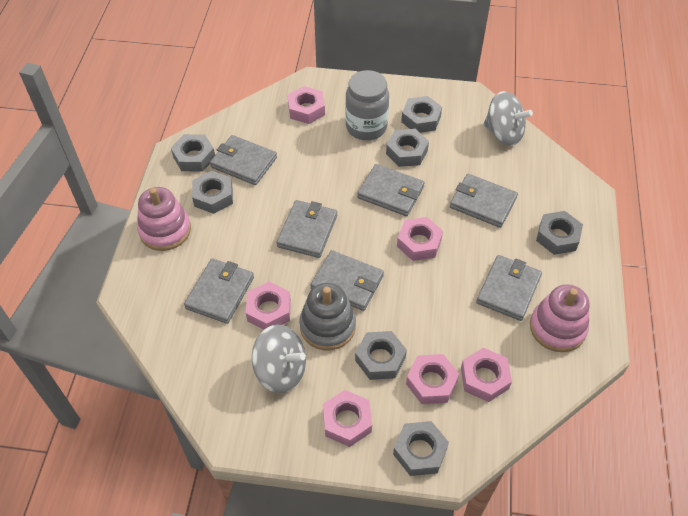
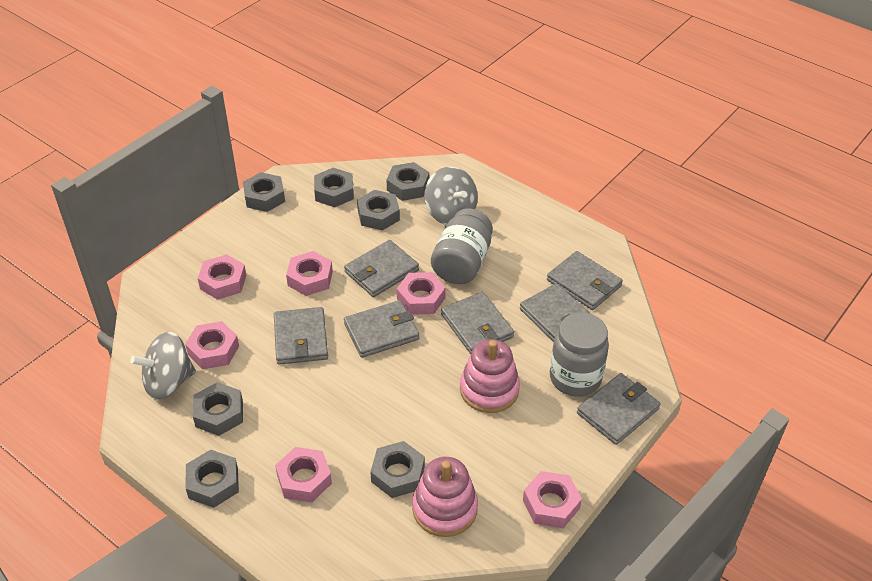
grey jar: [345,70,389,140] = 1 -> [431,208,493,284] [550,312,609,397] = 2
grey stacking toy: [299,283,356,350] = 1 -> none = 0

